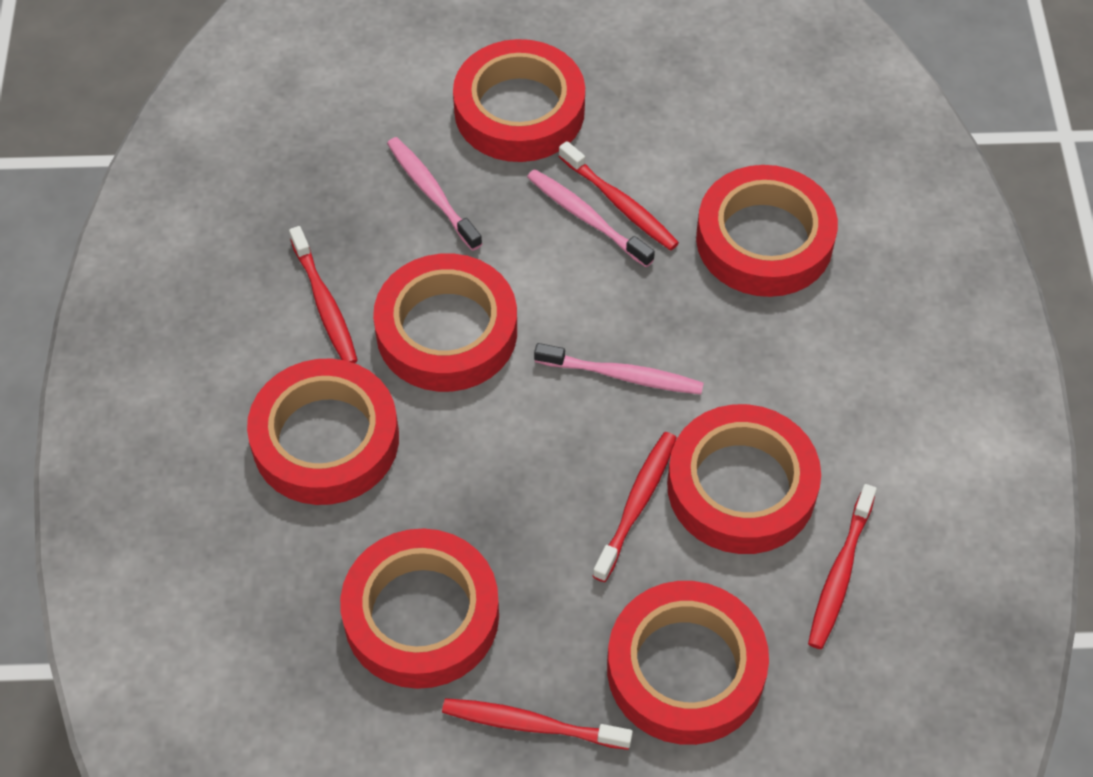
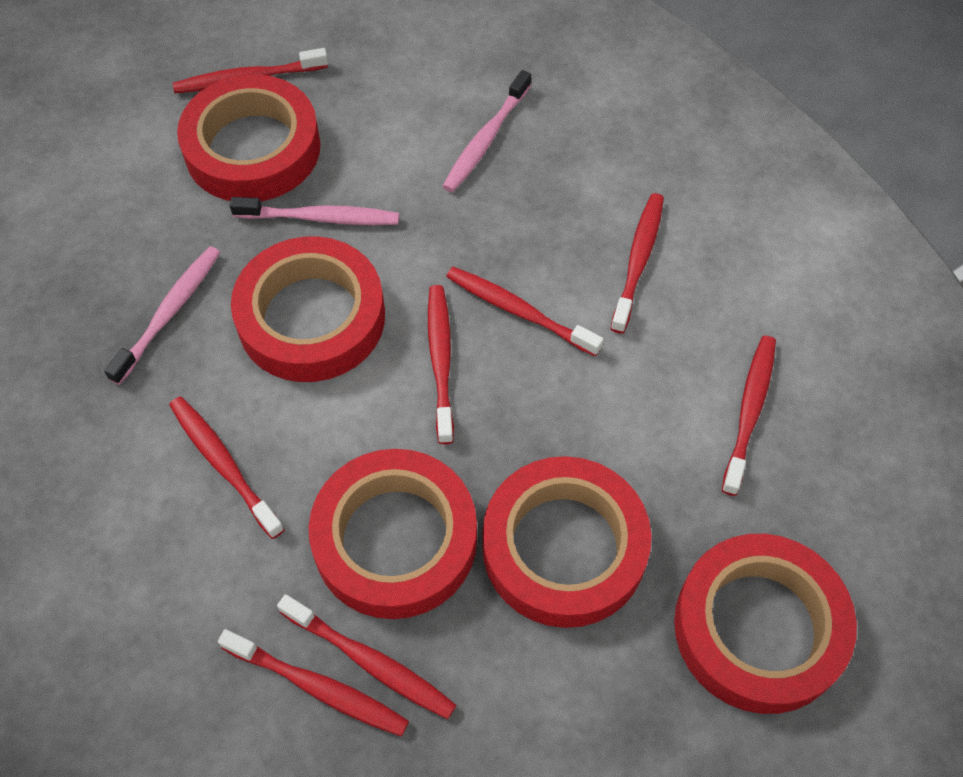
red tape: [247,359,399,505] [340,528,499,689] [373,254,517,392] [453,39,585,162] [607,581,769,745] [667,404,821,554] [696,165,838,297] = 7 -> [177,74,321,201] [231,236,385,382] [309,449,477,619] [482,456,652,628] [674,534,857,714] = 5
red toothbrush: [289,226,358,363] [442,698,633,750] [559,141,679,251] [593,432,677,582] [808,484,877,649] = 5 -> [169,397,285,539] [173,48,328,93] [218,629,409,737] [277,594,456,720] [428,285,454,444] [446,267,604,357] [611,193,664,334] [722,336,776,496] = 8

